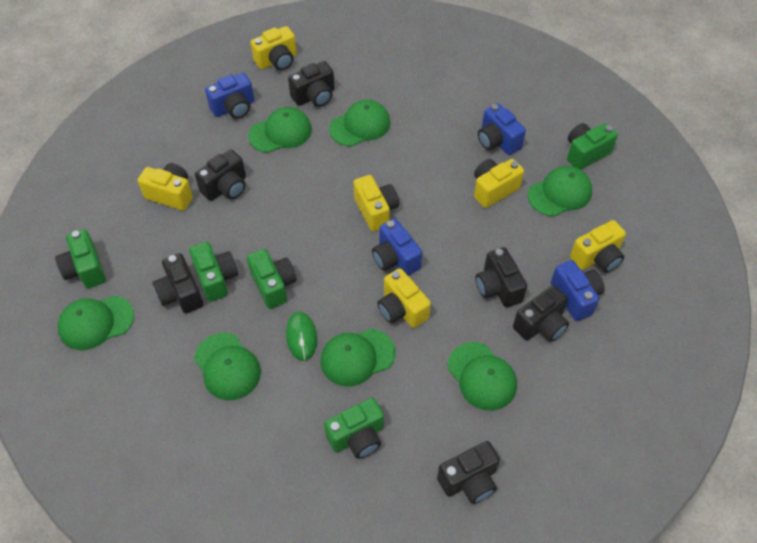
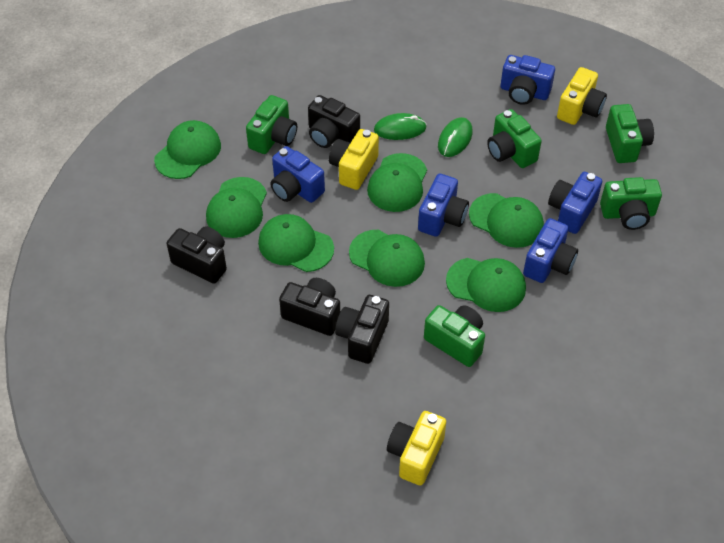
black camera: [152,253,203,314] [195,149,246,201] [288,61,335,107] [437,441,500,504] [475,247,527,308] [513,285,569,342] = 6 -> [166,226,227,284] [279,278,340,336] [308,95,360,148] [335,295,389,364] = 4
blue camera: [205,73,254,119] [372,219,422,276] [478,103,526,155] [551,260,605,321] = 4 -> [270,146,325,203] [418,174,469,237] [501,55,555,105] [523,218,578,283] [548,172,602,234] = 5
green mouse: [286,312,317,361] = 1 -> [374,113,427,140] [438,117,473,157] = 2
yellow camera: [138,163,193,211] [250,26,297,70] [353,175,399,231] [377,268,431,328] [474,159,524,208] [570,220,626,273] = 6 -> [329,129,379,190] [387,411,446,486] [557,67,607,125] = 3

